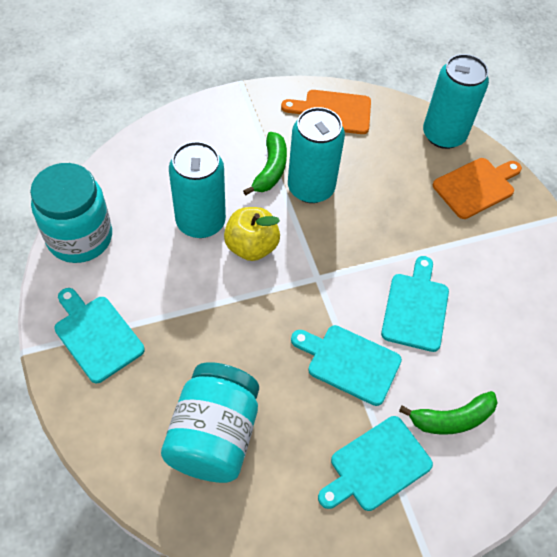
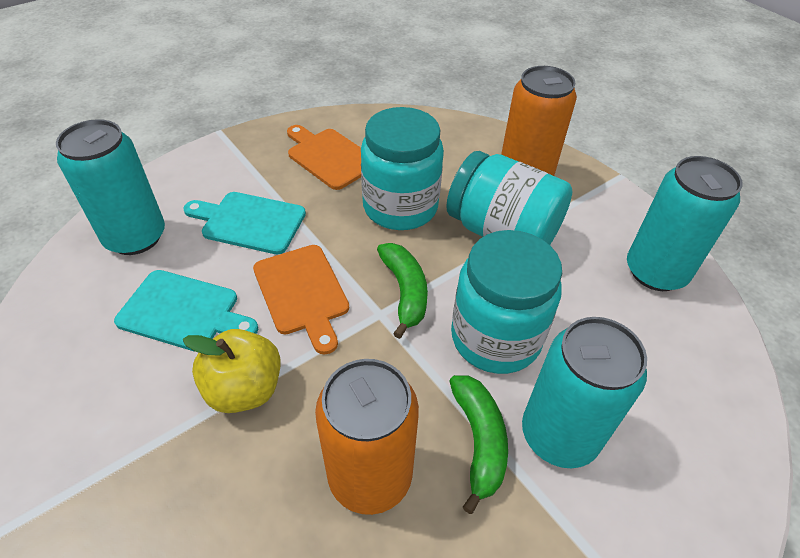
orange can: none = 0 -> [315,359,419,515] [501,66,577,176] = 2
turquoise cutting board: [55,288,144,383] [291,325,402,406] [318,416,433,511] [381,256,449,352] = 4 -> [114,270,258,351] [184,192,306,254] = 2
turquoise jar: [30,163,112,263] [161,362,259,483] = 2 -> [361,107,444,230] [446,151,573,245] [451,230,562,374] = 3

